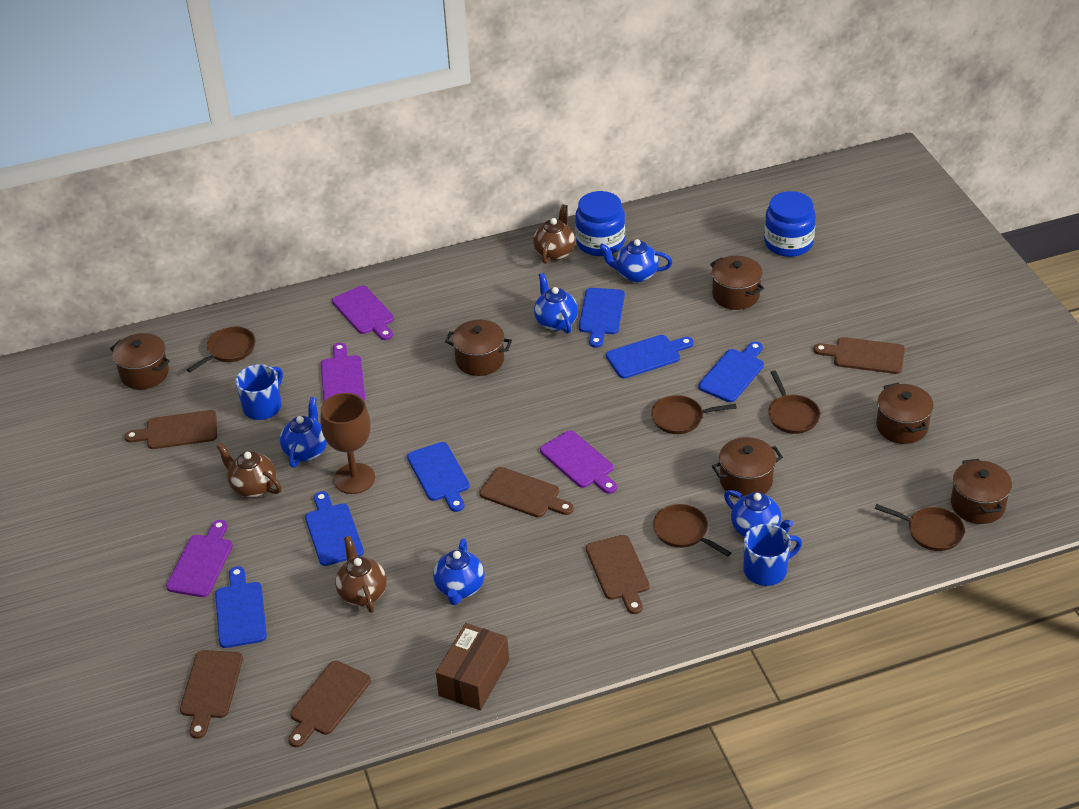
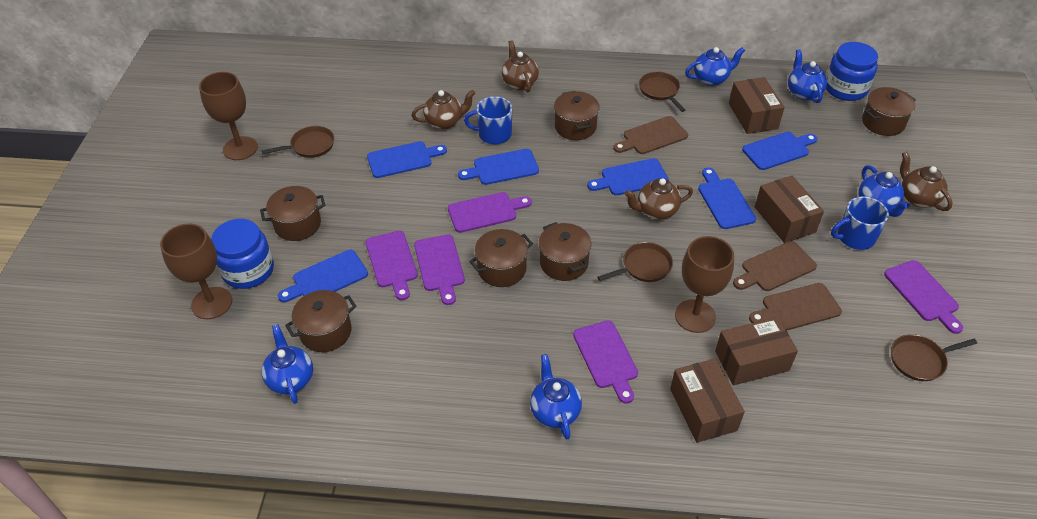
brown box: [436,623,509,710] = 1 -> [670,358,745,443] [715,317,798,385] [729,77,785,134] [755,176,824,243] = 4
brown cutting board: [124,410,217,449] [180,650,243,739] [288,661,371,747] [479,467,574,518] [586,535,650,614] [814,337,905,374] = 6 -> [613,116,688,154] [733,241,817,291] [749,283,842,331] = 3
brown goblet: [320,393,375,494] = 1 -> [160,223,232,319] [199,72,258,160] [675,236,734,333] = 3
brown pan: [186,326,256,373] [651,395,737,434] [653,504,731,557] [768,370,820,434] [875,504,965,551] = 5 -> [262,126,334,158] [598,242,673,282] [639,72,685,112] [891,334,977,381] = 4
brown teapot: [216,443,282,497] [335,536,387,613] [533,204,575,264] = 3 -> [411,90,475,130] [502,40,539,92] [624,178,693,220] [900,152,953,211] = 4
purple cutting board: [166,520,233,597] [321,343,365,401] [332,285,394,340] [540,430,617,494] = 4 -> [366,231,418,300] [414,234,465,305] [448,192,532,233] [573,321,638,404] [884,260,963,334] = 5

